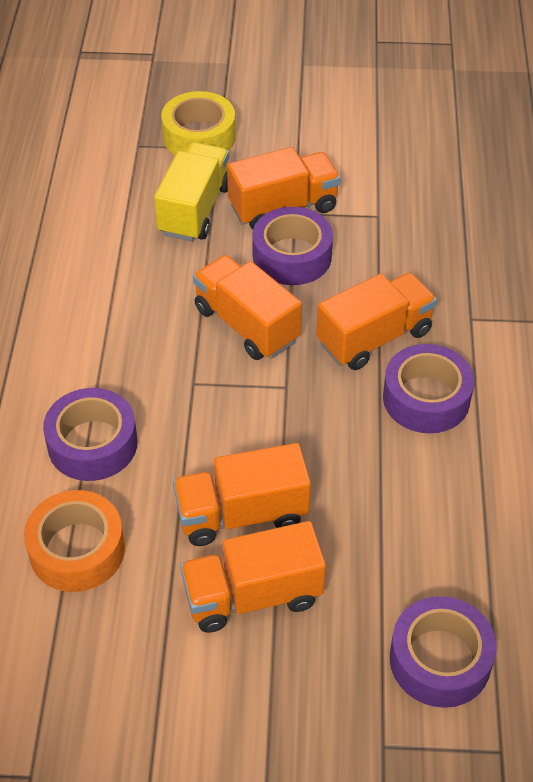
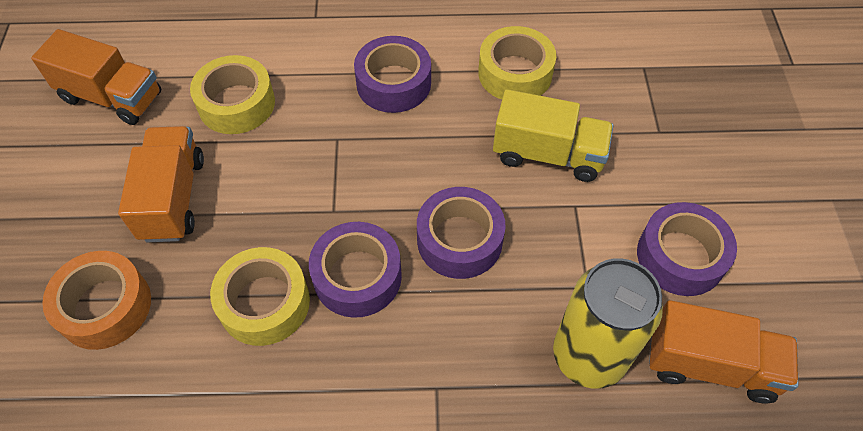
orange truck: [173,443,311,546] [180,521,326,633] [193,255,302,360] [227,147,341,229] [316,273,437,370] = 5 -> [31,29,161,125] [118,126,204,242] [649,300,798,403] = 3
yellow can: none = 0 -> [553,258,663,389] = 1
yellow tape: [161,91,236,155] = 1 -> [190,55,275,134] [210,247,310,346] [478,26,556,99] = 3

